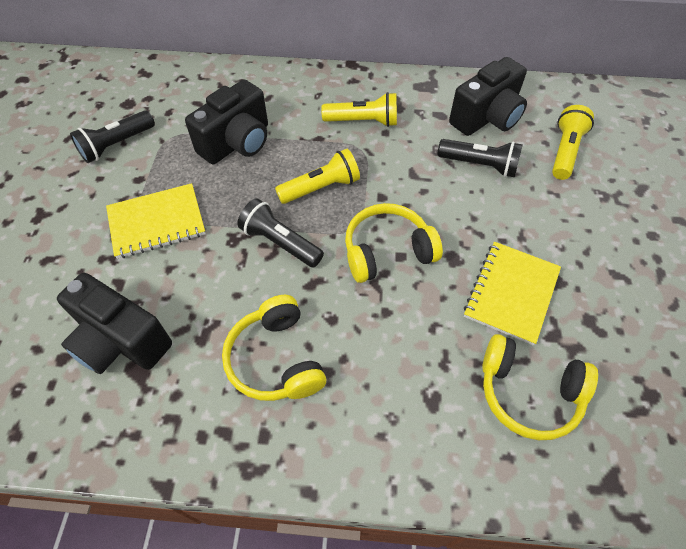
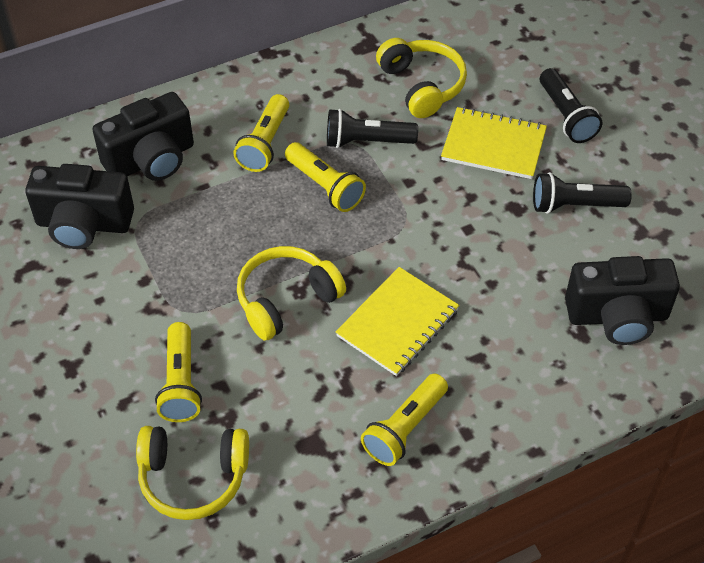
yellow flashlight: [275,149,360,204] [321,92,397,127] [552,105,594,180] = 3 -> [155,322,202,422] [233,94,289,172] [285,142,366,212] [361,374,448,466] = 4

